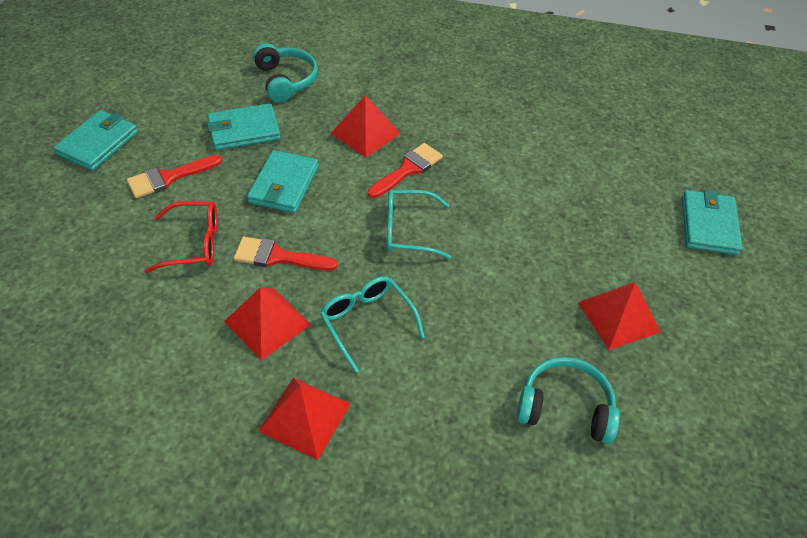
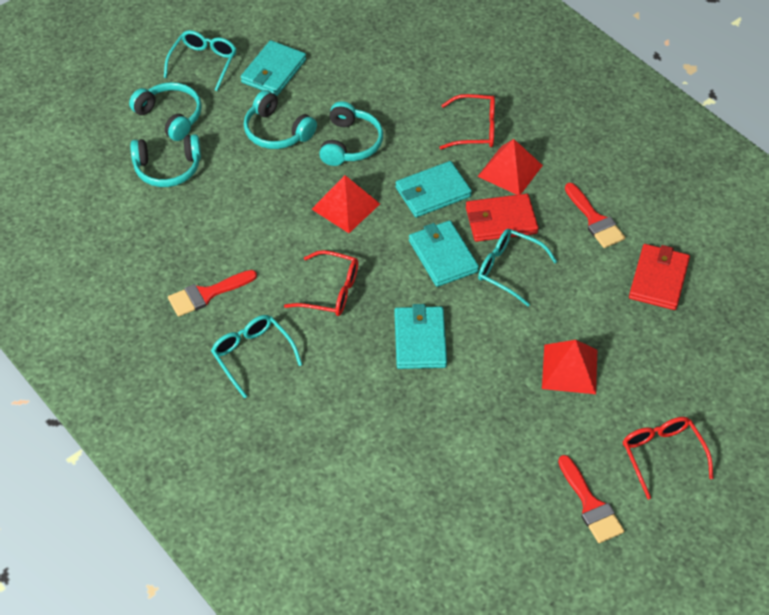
red glasses: [144,201,217,273] = 1 -> [284,250,358,316] [439,94,495,149] [623,417,714,499] = 3
red pyramid: [224,287,311,361] [258,378,351,460] [331,95,401,158] [578,282,661,350] = 4 -> [312,175,380,233] [477,139,543,195] [542,340,597,394] = 3
red wallet: none = 0 -> [466,194,538,242] [629,244,690,310] = 2
turquoise glasses: [320,276,425,373] [387,190,451,259] = 2 -> [164,30,236,91] [211,315,302,399] [478,229,558,307] = 3
turquoise headphones: [253,43,318,102] [516,357,620,444] = 2 -> [129,82,202,141] [130,134,201,187] [244,90,317,149] [319,101,383,166] = 4

